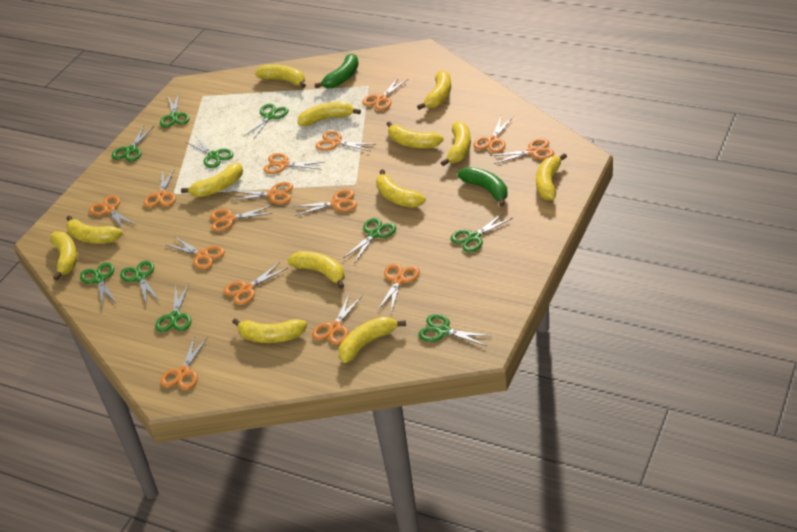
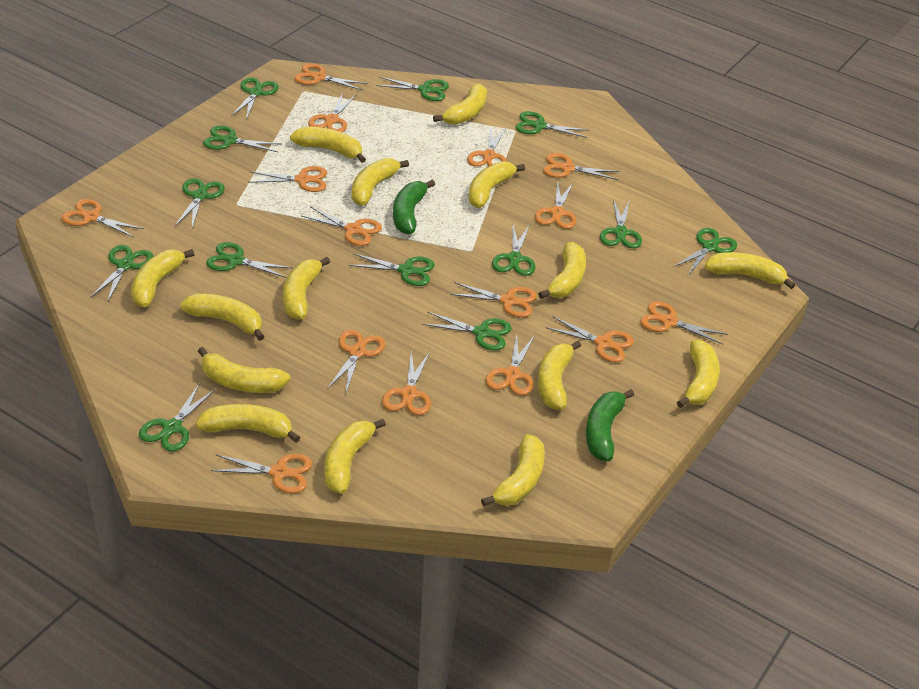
green scissors: [80,262,116,307] [112,126,154,162] [120,260,160,305] [155,283,191,332] [160,94,190,128] [186,137,233,168] [243,104,289,140] [344,218,396,262] [419,314,491,346] [450,212,513,252] = 10 -> [90,245,153,303] [139,383,216,451] [175,178,225,228] [203,126,281,152] [206,242,292,278] [231,77,279,119] [349,253,435,286] [376,77,449,101] [422,312,512,350] [492,224,536,276] [516,111,590,138] [600,199,642,248] [674,228,737,275] = 13
yellow banana: [50,232,77,281] [66,216,123,244] [181,163,243,197] [232,318,307,343] [255,64,306,88] [287,251,345,289] [298,102,361,126] [339,317,406,363] [376,169,426,208] [387,121,444,148] [417,70,451,110] [441,121,471,166] [536,153,567,201] = 13 -> [131,249,195,307] [180,294,264,341] [195,404,301,443] [198,347,290,393] [283,257,330,320] [290,127,366,163] [325,419,386,494] [352,158,409,206] [433,83,487,125] [468,161,525,208] [481,434,545,507] [538,242,586,299] [538,341,581,410] [677,340,720,408] [705,252,795,289] = 15

